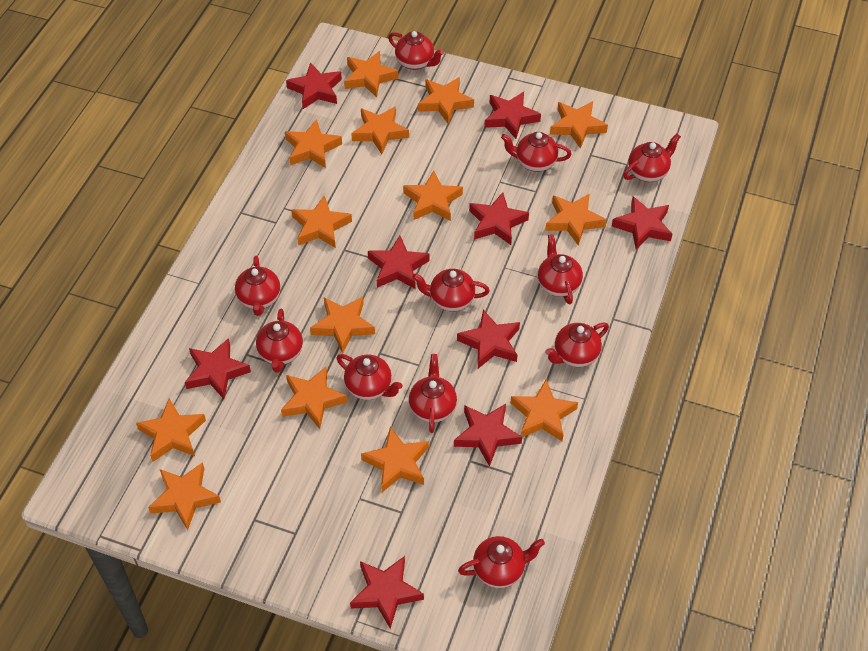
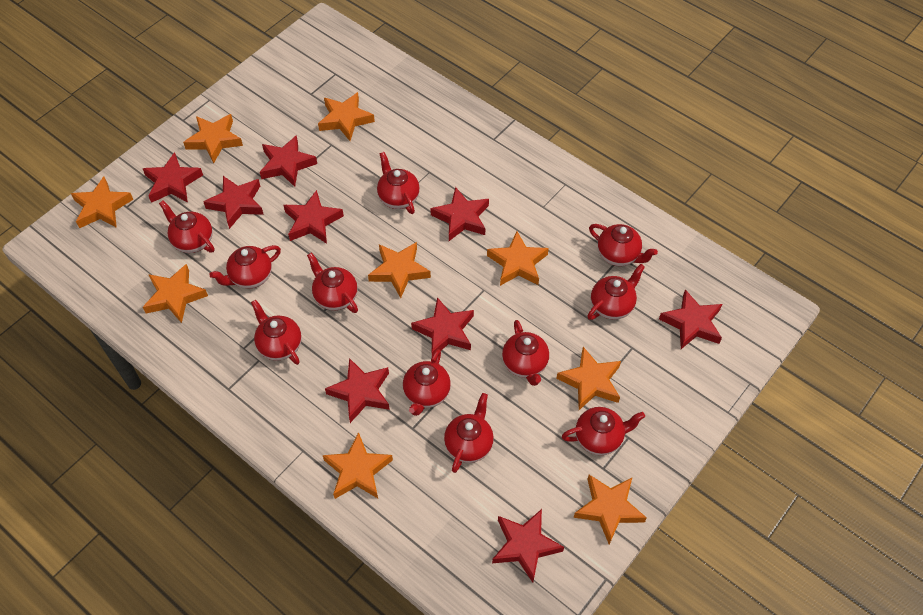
orange star: [136,398,206,462] [148,462,221,530] [281,367,348,429] [285,119,342,168] [292,195,352,248] [310,297,375,354] [344,51,399,97] [351,106,409,154] [361,427,429,492] [403,171,463,221] [418,77,474,124] [511,380,578,441] [545,193,606,246] [550,101,608,149] = 14 -> [71,177,133,228] [143,264,208,323] [183,114,243,163] [318,92,375,141] [323,432,393,499] [368,242,431,298] [487,231,549,286] [556,347,621,410] [574,475,647,544] = 9

